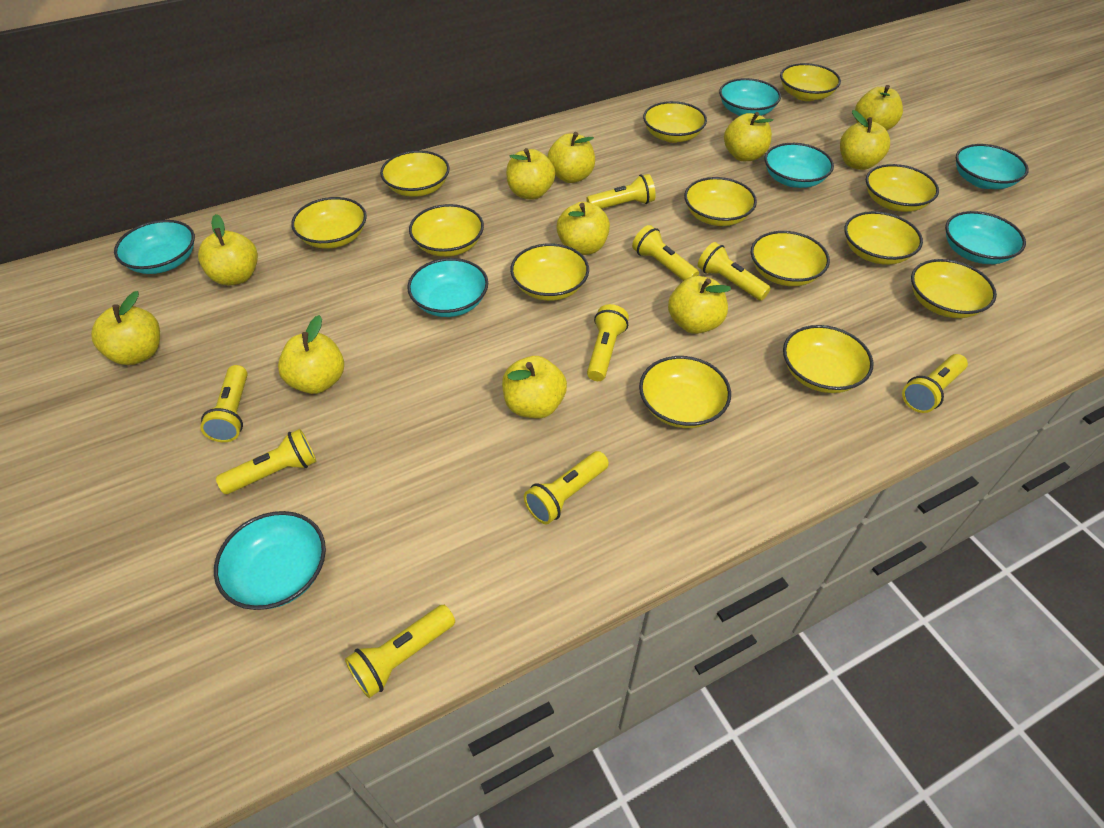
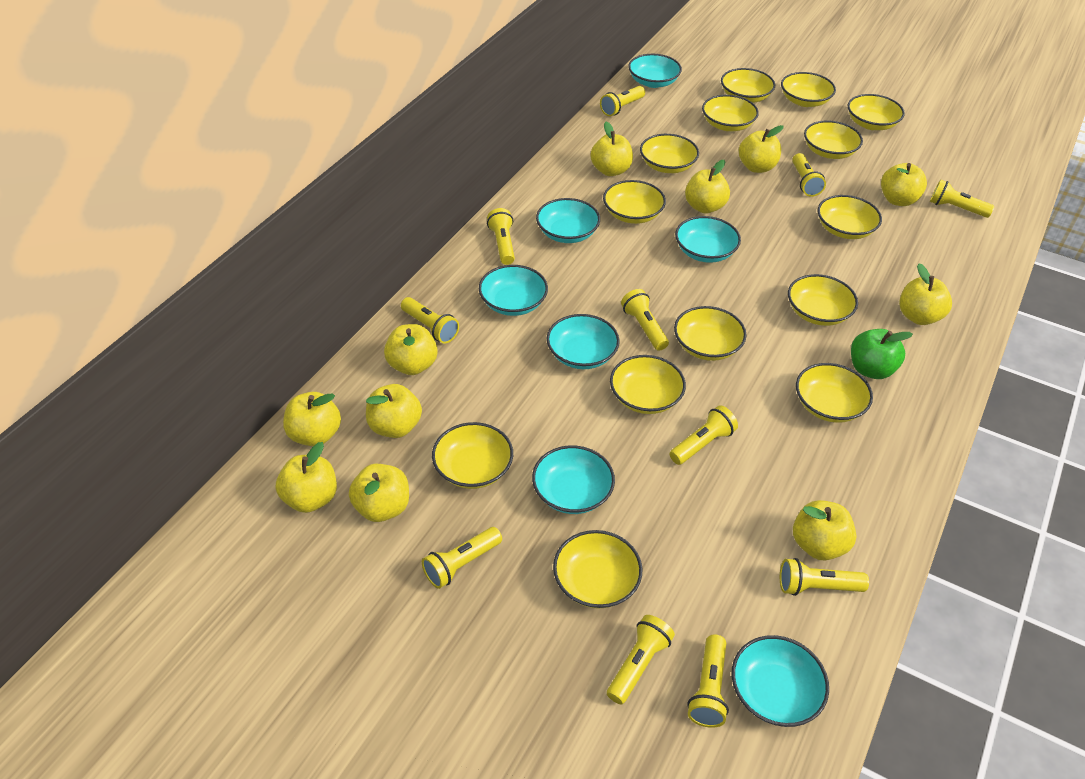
green apple: none = 0 -> [851,329,913,379] = 1
yellow bowl: [291,197,367,249] [380,150,450,197] [409,204,484,257] [510,243,589,301] [639,356,731,428] [643,101,707,143] [684,177,757,226] [751,231,830,286] [780,63,841,101] [783,325,874,393] [844,211,923,265] [866,164,939,212] [911,259,997,318] = 13 -> [432,422,513,489] [553,530,642,609] [603,180,666,224] [610,355,686,414] [640,134,699,173] [674,306,747,361] [702,95,759,131] [721,68,775,103] [781,72,836,107] [788,274,858,326] [796,363,873,423] [804,120,863,159] [817,195,882,239] [848,94,905,130] = 14
yellow flashlight: [200,365,248,442] [216,429,316,494] [345,605,455,698] [524,451,609,524] [586,174,656,209] [587,304,629,381] [632,225,699,281] [698,242,771,301] [902,354,968,413] = 9 -> [401,297,459,344] [422,527,502,589] [487,208,515,265] [600,86,645,116] [607,615,675,704] [621,289,669,351] [669,405,738,465] [687,634,729,728] [780,558,869,596] [792,153,826,197] [930,180,994,218] = 11

